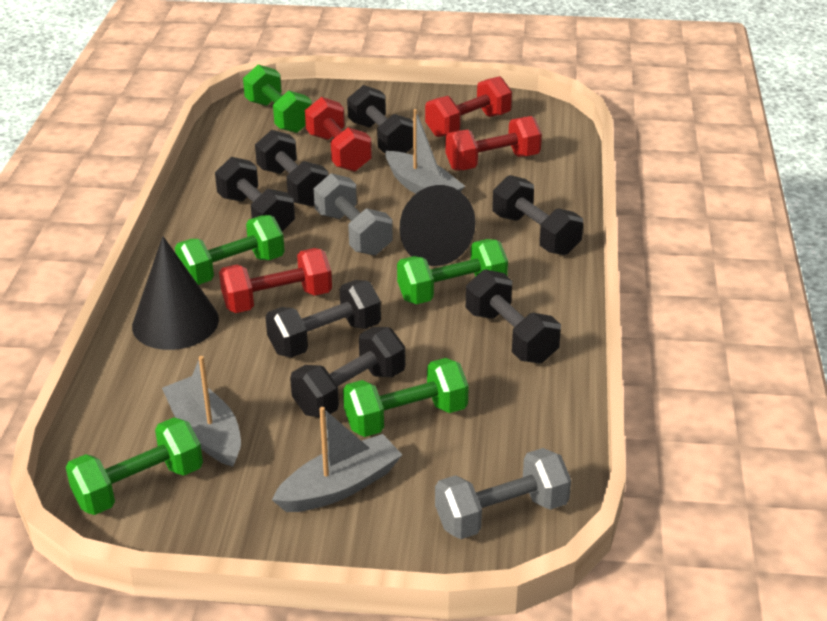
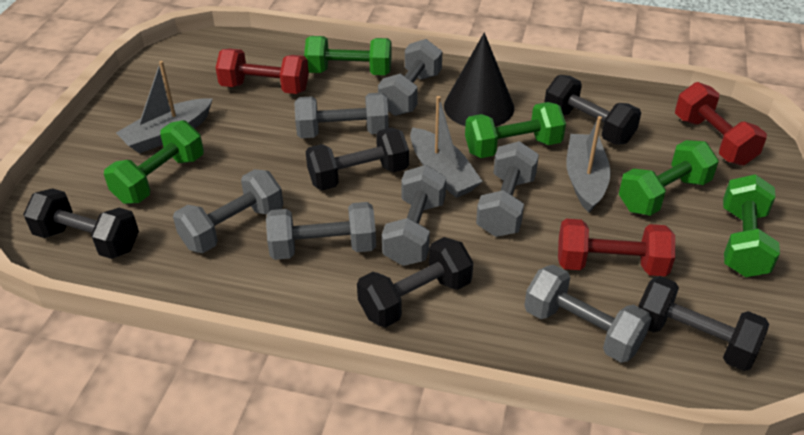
black cone: [132,236,219,350] [399,185,476,266] = 2 -> [444,32,514,127] = 1
black dumbbell: [215,157,295,231] [255,130,329,206] [265,280,381,358] [290,327,405,417] [347,85,413,153] [466,269,561,363] [492,175,583,255] = 7 -> [23,188,139,259] [306,127,409,190] [357,237,473,327] [544,75,641,145] [638,276,769,371] = 5
grey dumbbell: [314,173,393,256] [435,448,571,539] = 2 -> [173,169,283,253] [266,202,376,260] [294,93,389,138] [378,39,442,116] [382,165,446,266] [476,141,539,237] [524,265,652,363] = 7
red dumbbell: [219,248,332,313] [305,97,372,172] [425,76,512,137] [445,116,542,171] = 4 -> [216,49,309,94] [558,219,675,277] [675,82,767,166] = 3

